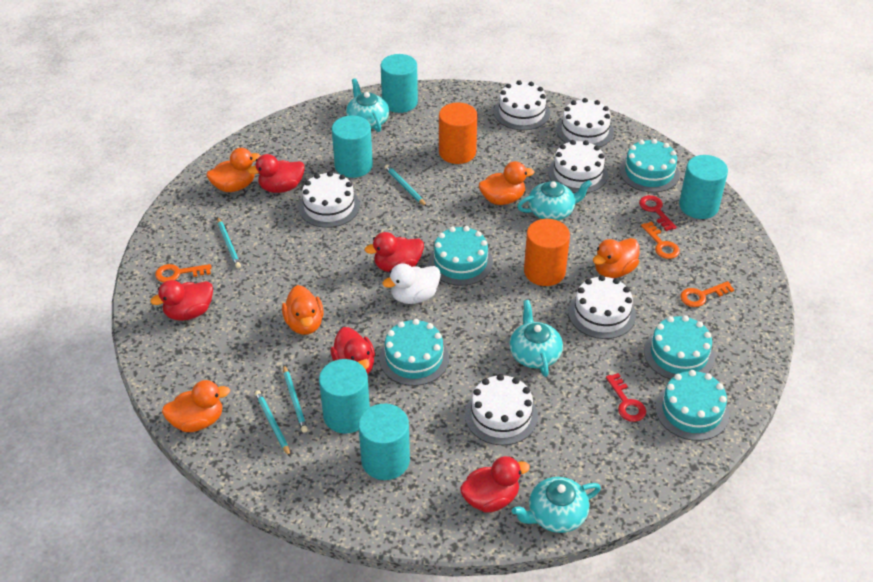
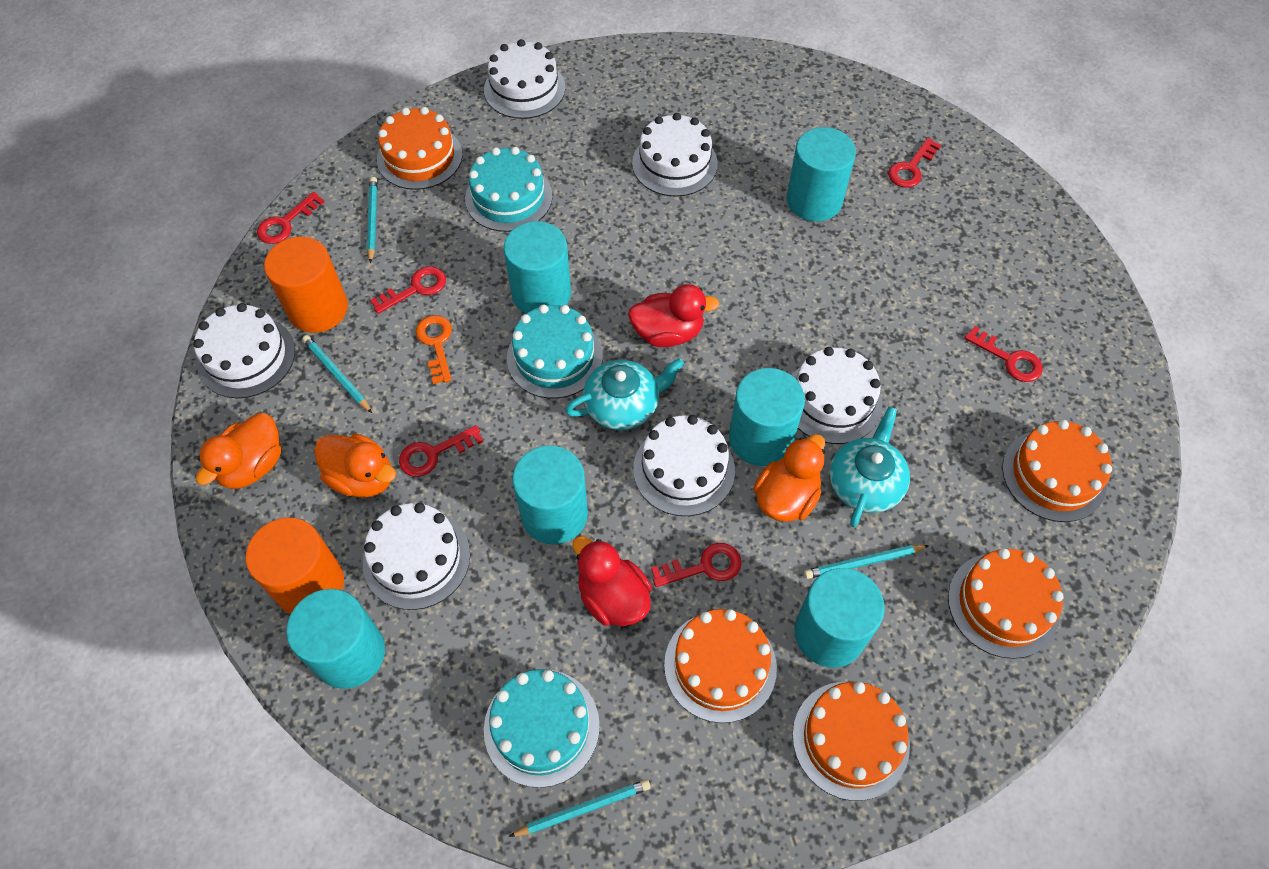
orange cake: none = 0 -> [377,107,462,190] [664,609,777,723] [793,682,910,801] [948,548,1064,659] [1002,420,1112,522] = 5
orange duck: [162,380,230,432] [207,148,261,192] [282,285,324,335] [479,161,534,205] [593,238,640,278] = 5 -> [196,413,281,489] [314,433,396,498] [753,434,825,522] = 3
orange key: [155,264,212,282] [641,221,680,259] [680,281,734,307] = 3 -> [416,315,452,384] = 1
red duck: [150,280,213,321] [248,154,305,193] [330,327,375,374] [365,232,424,272] [460,456,530,513] = 5 -> [573,536,652,626] [628,284,719,347] = 2
red key: [606,373,646,422] [639,195,677,231] = 2 -> [257,192,325,244] [370,266,446,314] [399,425,484,477] [651,543,742,587] [888,138,941,188] [964,326,1043,382] = 6
turquoise cake: [379,319,449,386] [428,226,493,286] [619,139,680,193] [644,315,715,380] [655,370,729,441] = 5 -> [465,147,553,232] [484,669,600,788] [507,304,603,399] = 3
turquoise cylinder: [319,359,370,434] [332,115,373,178] [358,404,410,480] [381,54,418,113] [679,155,728,219] = 5 -> [286,589,385,689] [504,221,571,314] [512,445,588,544] [729,368,805,466] [786,127,856,221] [795,568,885,668] = 6
turquoise teapot: [346,78,389,132] [509,300,563,377] [512,477,601,533] [517,180,592,220] = 4 -> [565,358,684,430] [829,407,910,527] = 2
white duck: [383,264,441,304] = 1 -> none = 0

